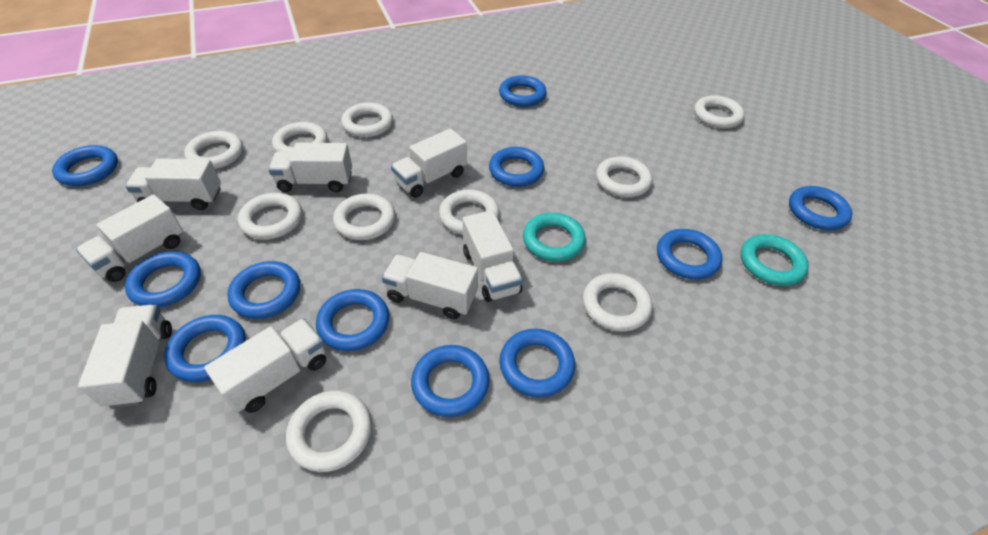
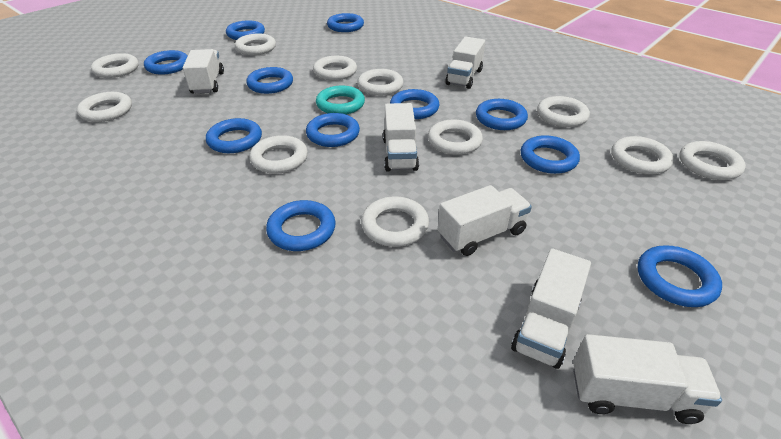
turquoise ring: [523,213,586,262] [741,234,809,286] = 2 -> [316,86,365,114] = 1
white ring: [184,131,243,169] [238,193,302,240] [272,122,328,152] [286,391,372,472] [333,193,395,240] [341,102,393,137] [439,189,499,235] [583,273,652,332] [596,156,653,197] [694,95,745,129] = 10 -> [77,92,132,122] [91,53,139,78] [235,34,276,55] [249,135,308,174] [313,56,357,81] [357,69,403,96] [361,197,429,247] [428,119,483,155] [537,96,590,127] [611,136,674,175] [679,141,746,180] = 11
white truck: [76,194,183,282] [78,305,172,408] [126,158,221,210] [204,318,326,413] [269,143,352,192] [382,252,478,320] [391,129,467,198] [463,210,523,302] = 8 -> [182,49,224,94] [383,103,419,172] [438,185,532,256] [445,37,485,89] [511,248,591,369] [573,334,722,424] = 6

